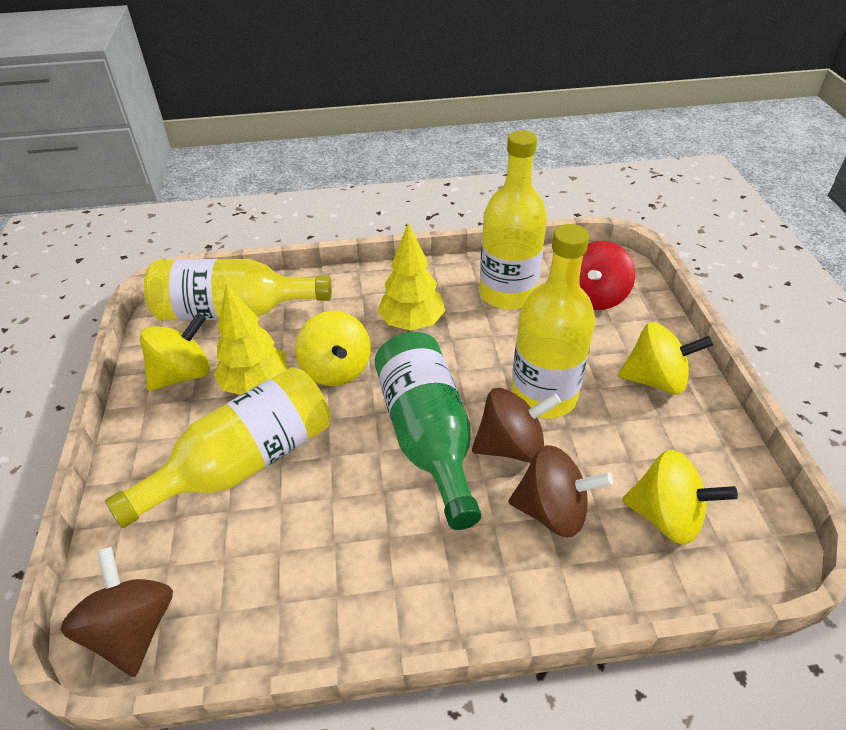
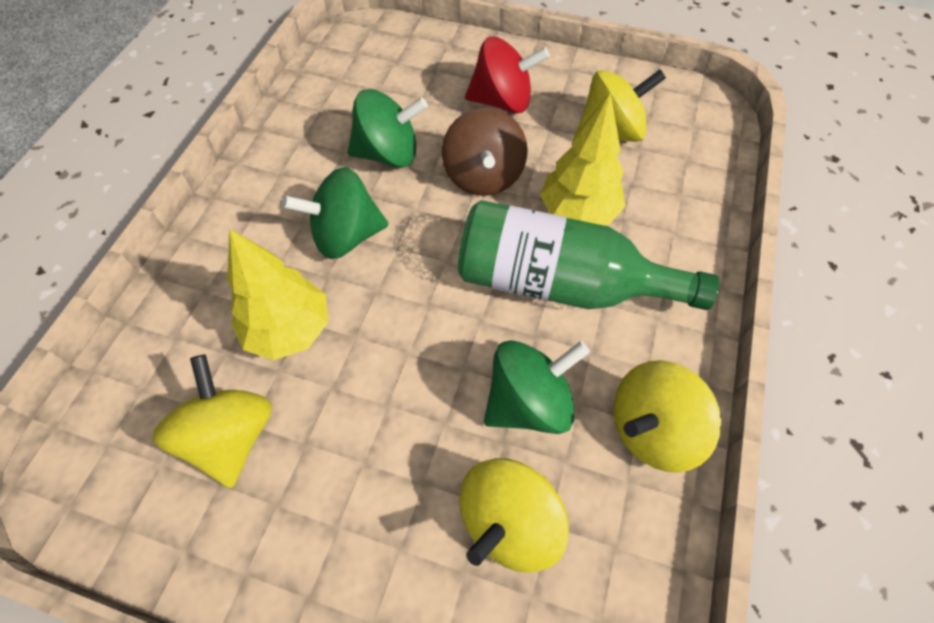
brown spinning top: [60,547,173,677] [472,388,561,462] [509,445,613,537] = 3 -> [442,107,528,196] = 1
green spinning top: none = 0 -> [282,167,389,259] [348,89,428,168] [484,341,590,434] = 3
yellow bottle: [105,367,331,528] [144,259,332,320] [480,130,547,310] [511,224,596,418] = 4 -> none = 0

